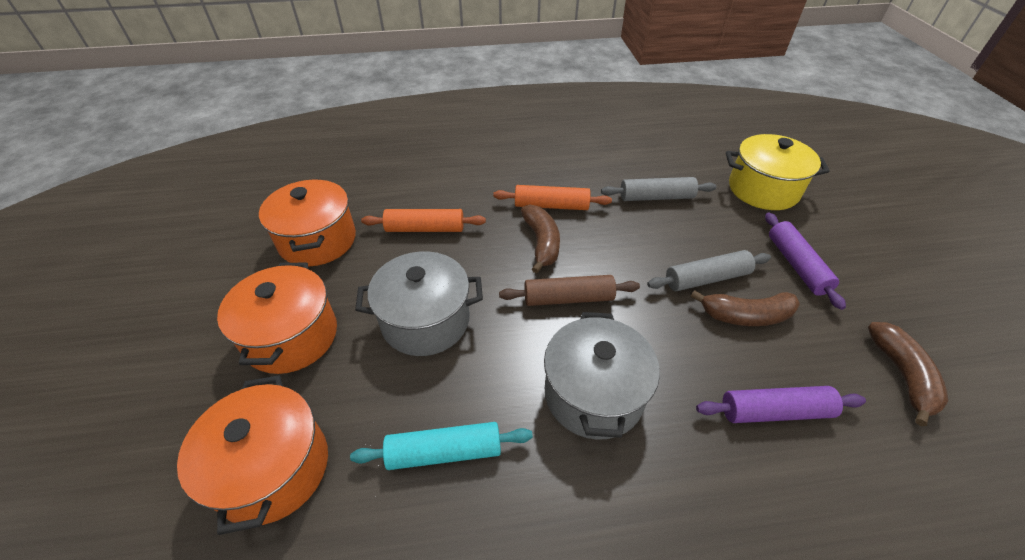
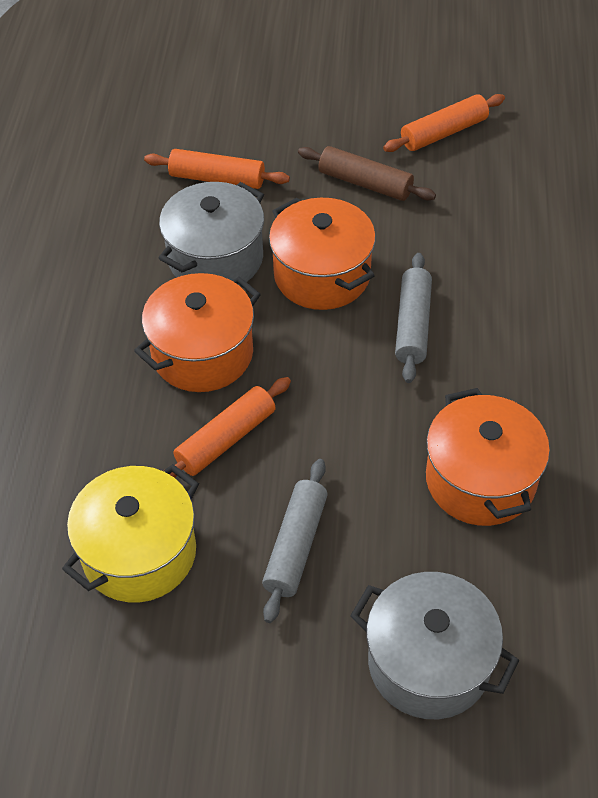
brown banana: [521,204,560,274] [691,290,800,326] [868,322,948,426] = 3 -> none = 0
orange rolling pin: [361,209,486,232] [493,185,612,210] = 2 -> [144,149,290,189] [163,377,291,478] [383,94,505,152] = 3
purple rolling pin: [696,386,866,423] [765,212,846,310] = 2 -> none = 0
turquoise rolling pin: [350,422,533,470] = 1 -> none = 0

